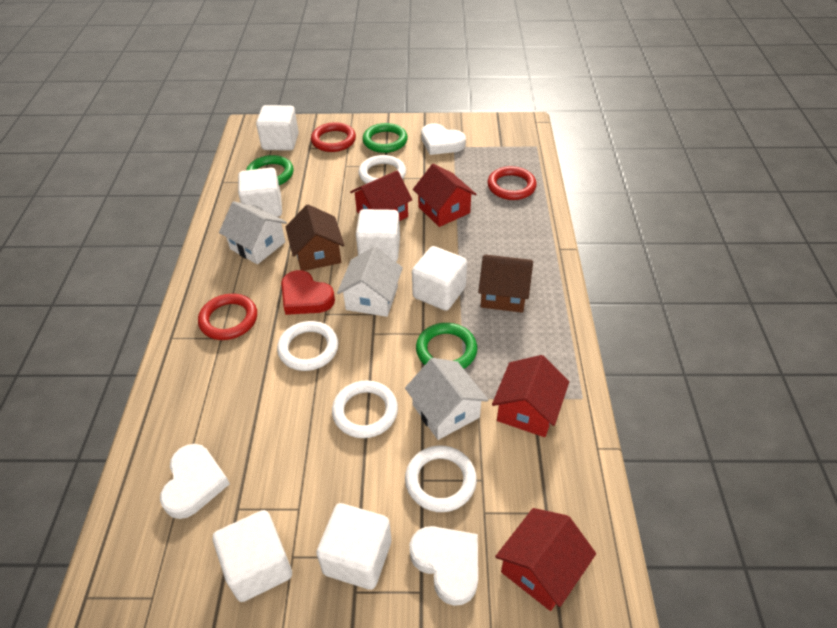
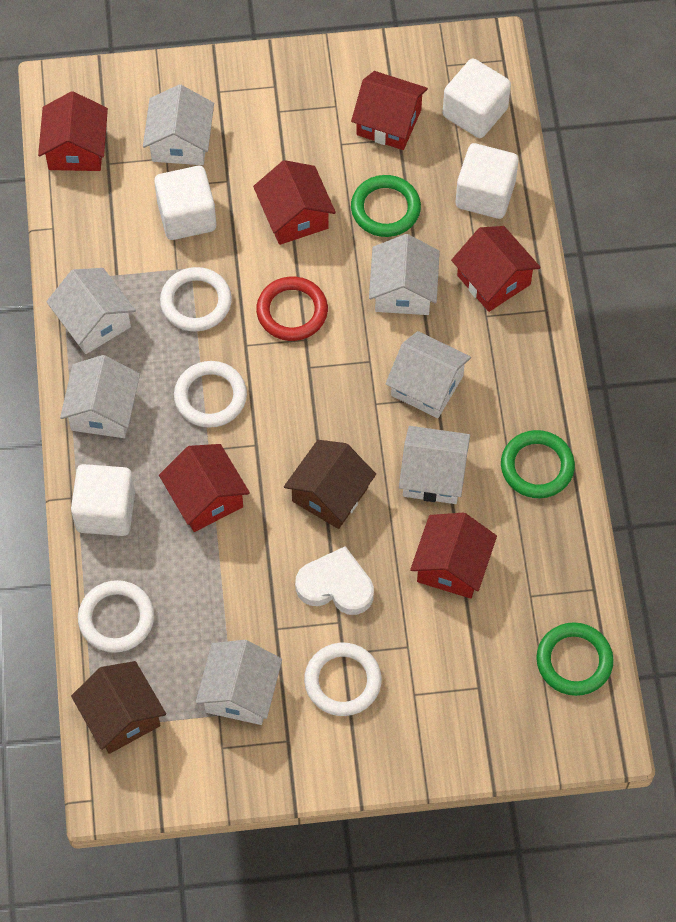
red heart: [281,270,335,315] = 1 -> none = 0
red house: [350,170,412,221] [413,164,477,227] [492,355,569,437] [495,508,596,611] = 4 -> [38,91,108,171] [159,444,250,532] [253,160,336,245] [351,71,428,150] [410,513,497,598] [451,226,541,312] = 6
red ring: [198,294,257,340] [311,122,356,152] [487,166,537,200] = 3 -> [256,277,328,341] = 1
white cube: [213,510,292,602] [238,168,282,217] [256,105,299,151] [316,503,391,590] [356,209,400,262] [412,246,467,311] = 6 -> [71,464,135,536] [154,166,216,240] [443,59,511,138] [456,143,518,219] = 4
white heart: [160,444,230,519] [410,526,478,606] [421,123,466,155] = 3 -> [295,546,374,615] = 1
white house: [219,201,287,264] [337,246,403,317] [405,358,488,440] = 3 -> [46,268,136,354] [60,355,140,438] [143,84,214,165] [196,640,282,725] [369,234,440,315] [385,331,471,418] [399,426,470,504] = 7

